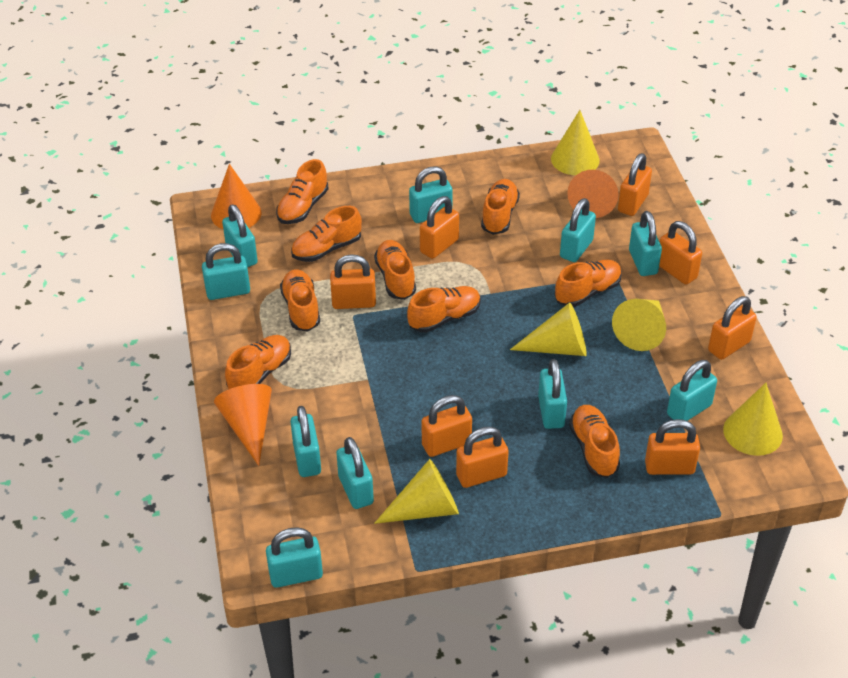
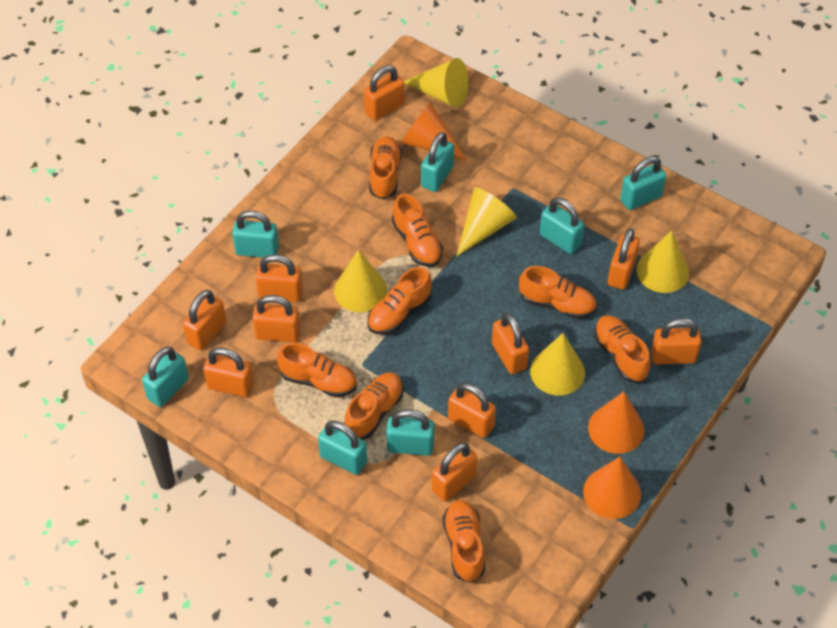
orange padlock: [330,254,376,309] [420,196,459,259] [422,395,472,457] [456,426,509,488] [618,153,652,216] [645,419,700,475] [659,221,702,285] [708,296,757,360] = 8 -> [183,290,226,350] [203,347,254,397] [252,295,300,342] [256,254,303,302] [364,65,404,121] [432,443,478,501] [448,383,496,438] [492,313,529,374] [608,228,640,290] [651,318,701,364] = 10
orange shoe: [225,335,291,389] [276,159,329,224] [280,269,320,331] [291,206,362,262] [374,240,416,300] [407,286,481,333] [481,179,520,235] [555,259,622,307] [569,405,620,478] = 9 -> [277,343,357,397] [344,372,404,440] [367,267,432,335] [369,136,402,200] [392,194,443,267] [443,500,485,583] [519,266,597,319] [594,315,651,382] = 8
turquoise padlock: [202,243,250,300] [222,204,258,267] [266,527,323,588] [290,406,321,477] [336,437,374,509] [409,166,453,223] [538,359,567,429] [560,198,596,262] [629,211,662,276] [667,360,717,421] = 10 -> [142,346,189,407] [232,210,279,258] [318,420,367,475] [386,409,434,456] [421,132,454,192] [540,197,584,254] [620,156,666,210] = 7

